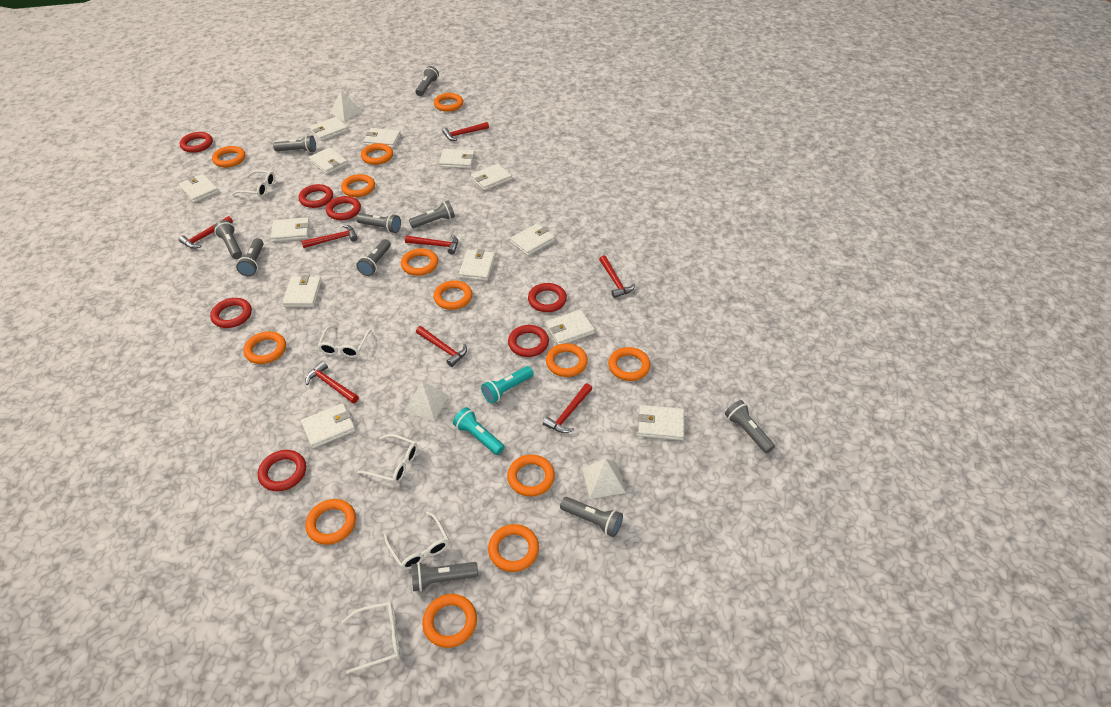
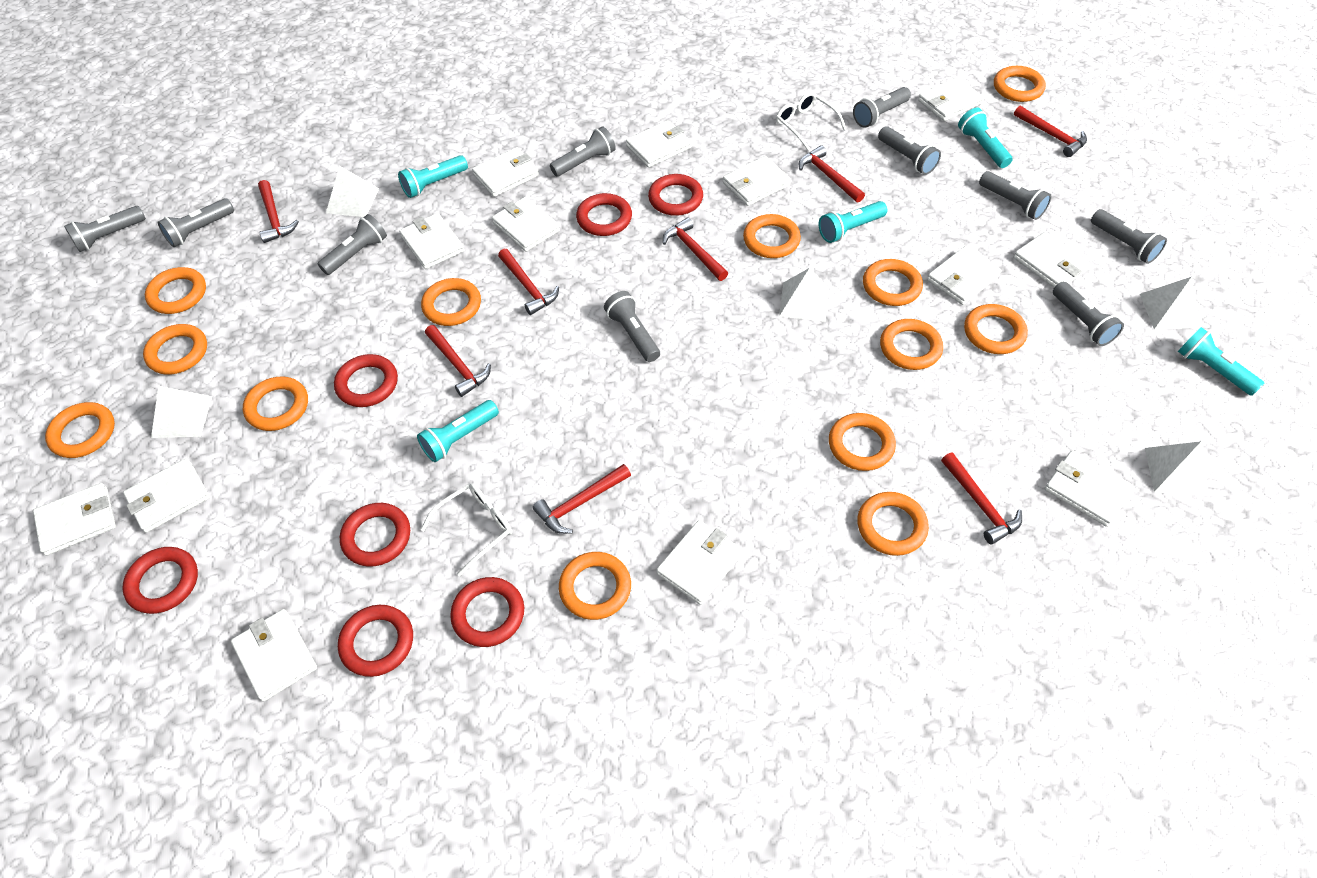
turquoise flashlight: [453,407,505,455] [481,366,533,404] = 2 -> [398,155,468,198] [417,400,499,462] [819,201,887,243] [958,108,1013,168] [1178,327,1265,396] = 5
white glasses: [231,170,275,197] [318,325,372,358] [342,602,400,674] [357,434,418,484] [384,511,449,570] = 5 -> [420,483,512,576] [776,92,847,151] = 2
white pyramid: [330,91,362,121] [404,381,449,421] [582,459,626,499] = 3 -> [151,386,212,438] [326,166,379,217] [779,268,829,322] [1140,277,1201,329] [1145,441,1209,496] = 5

